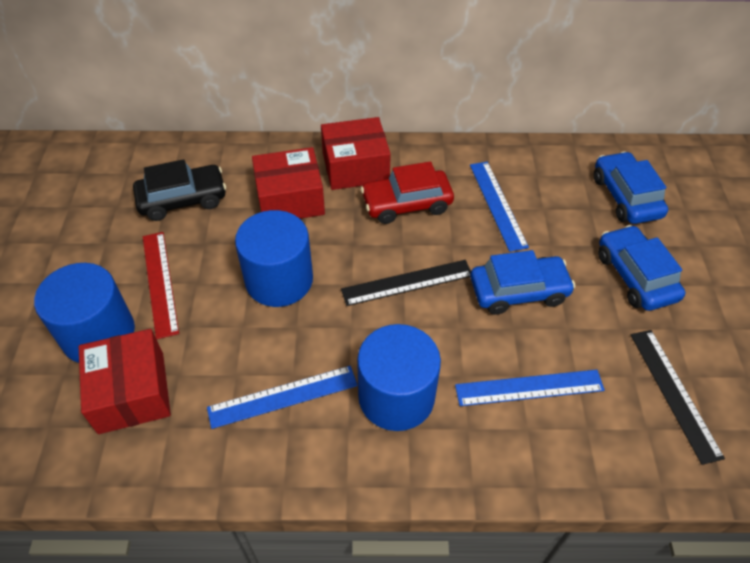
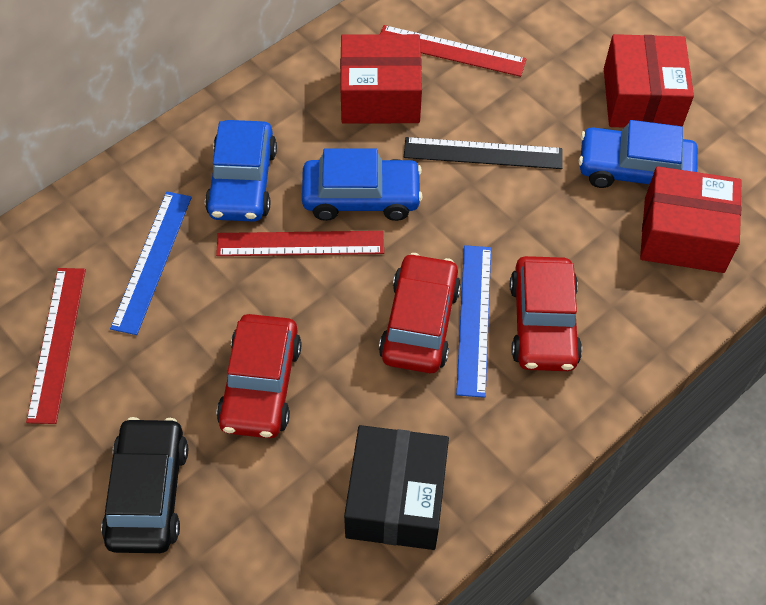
black box: none = 0 -> [344,425,449,550] = 1
black ruler: [341,260,471,306] [631,330,725,465] = 2 -> [404,137,563,169] = 1
blue cylinder: [34,263,135,363] [235,210,313,307] [357,324,441,431] = 3 -> none = 0
blue ruler: [207,366,358,429] [455,370,605,406] [470,162,529,252] = 3 -> [110,192,192,335] [456,245,491,398] = 2
red car: [361,162,454,224] = 1 -> [216,314,302,438] [379,253,461,373] [510,256,582,371] = 3
red ruler: [143,232,179,339] = 1 -> [26,268,86,424] [216,231,384,256] [380,25,527,77] = 3

